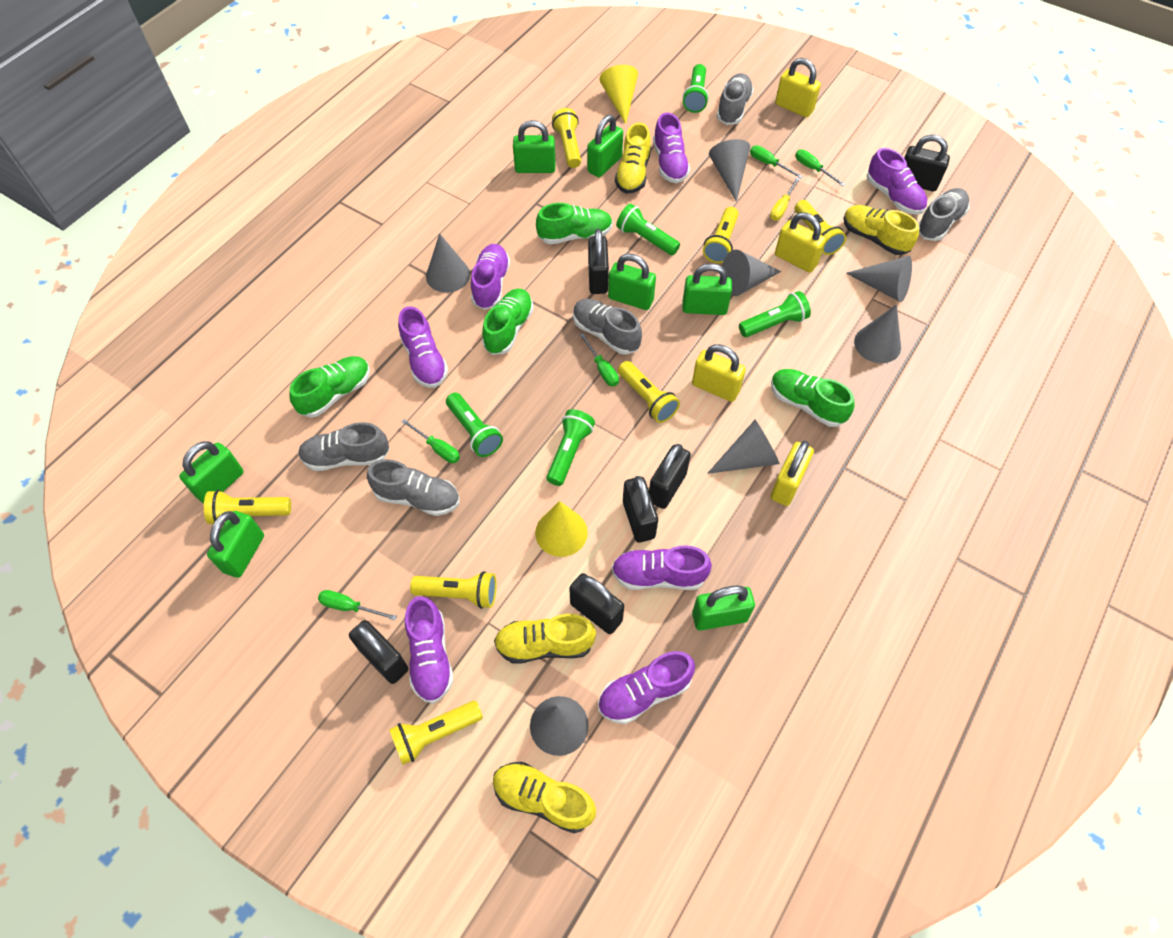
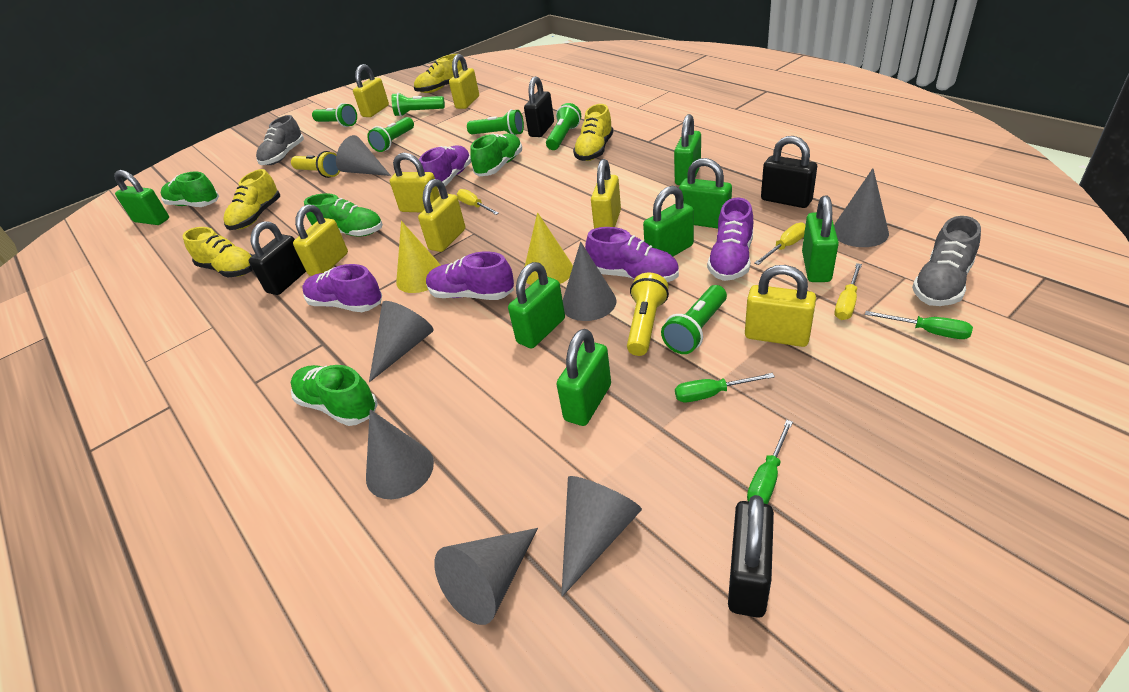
black padlock: [349,620,408,684] [569,573,624,634] [588,229,609,294] [623,476,658,543] [649,444,691,509] [904,135,950,191] = 6 -> [249,221,306,295] [524,76,554,137] [728,495,774,618] [761,136,817,208] = 4
green flashlight: [446,393,503,457] [547,409,595,486] [616,204,680,255] [682,64,709,113] [739,291,811,337] = 5 -> [312,103,357,127] [367,117,414,152] [391,93,445,117] [467,109,524,136] [546,103,581,150] [661,285,727,354] = 6
green screwdriver: [318,590,397,620] [401,419,460,463] [579,333,619,386] [750,146,803,179] [795,149,845,186] = 5 -> [675,373,775,402] [747,420,793,504] [865,311,973,339] = 3
grey shoe: [298,422,389,471] [367,459,459,516] [573,299,642,355] [717,73,754,125] [918,188,970,241] = 5 -> [256,115,304,165] [912,216,981,306] = 2
purple shoe: [398,306,448,388] [405,596,453,704] [471,244,510,310] [598,651,695,724] [612,545,712,590] [653,112,690,183] [867,148,927,215] = 7 -> [303,264,382,312] [419,145,471,186] [426,251,514,300] [585,227,679,282] [707,197,753,281] = 5
yellow flashlight: [204,490,291,524] [389,701,483,765] [410,571,496,609] [552,108,581,168] [618,361,680,423] [703,207,739,263] [795,200,846,255] = 7 -> [291,151,340,178] [627,272,669,356] = 2
yellow padlock: [692,344,746,402] [771,441,814,506] [775,58,821,117] [775,212,826,273] = 4 -> [293,205,348,276] [353,64,389,117] [390,153,440,212] [418,179,465,252] [449,54,479,109] [591,159,621,229] [745,265,816,347] = 7
yellow screwdriver: [770,177,800,221] = 1 -> [457,189,499,215] [755,223,805,265] [835,263,862,320] = 3

